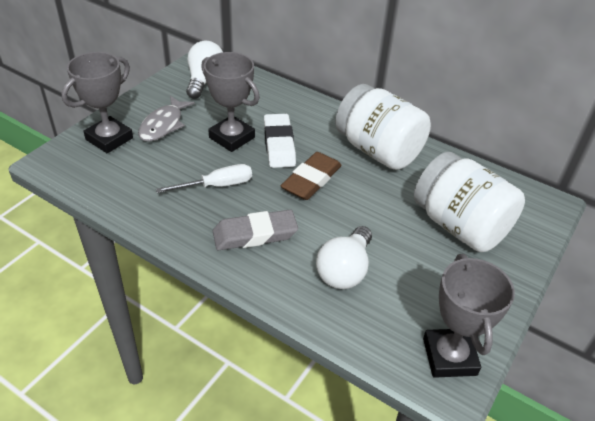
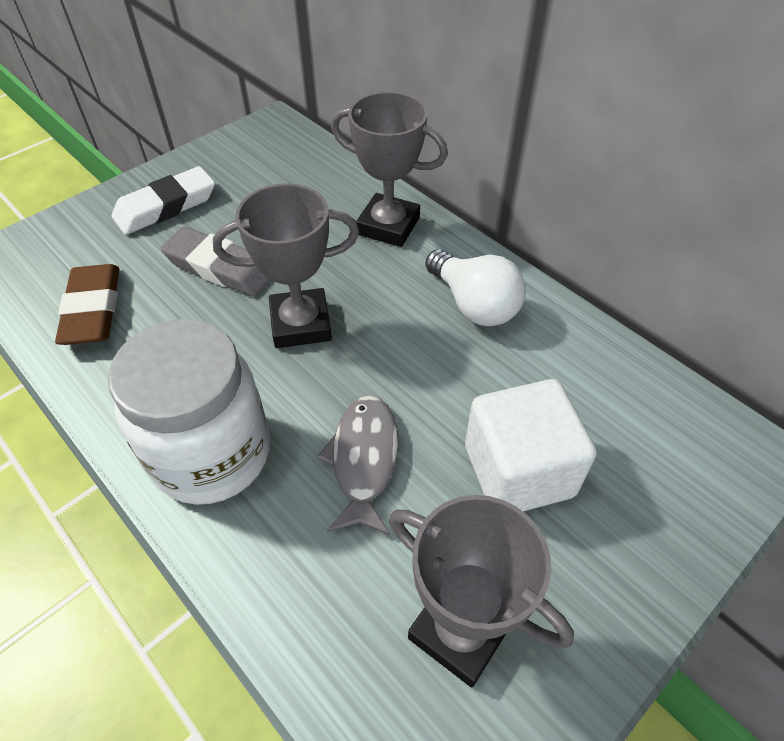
white cube: none = 0 -> [465,379,597,511] = 1
white jar: [335,84,431,170] [414,152,525,252] = 2 -> [108,319,270,505] = 1
white light bulb: [186,41,223,99] [316,226,372,289] = 2 -> [425,249,526,326] = 1
white screwdriver: [156,164,252,193] = 1 -> none = 0

